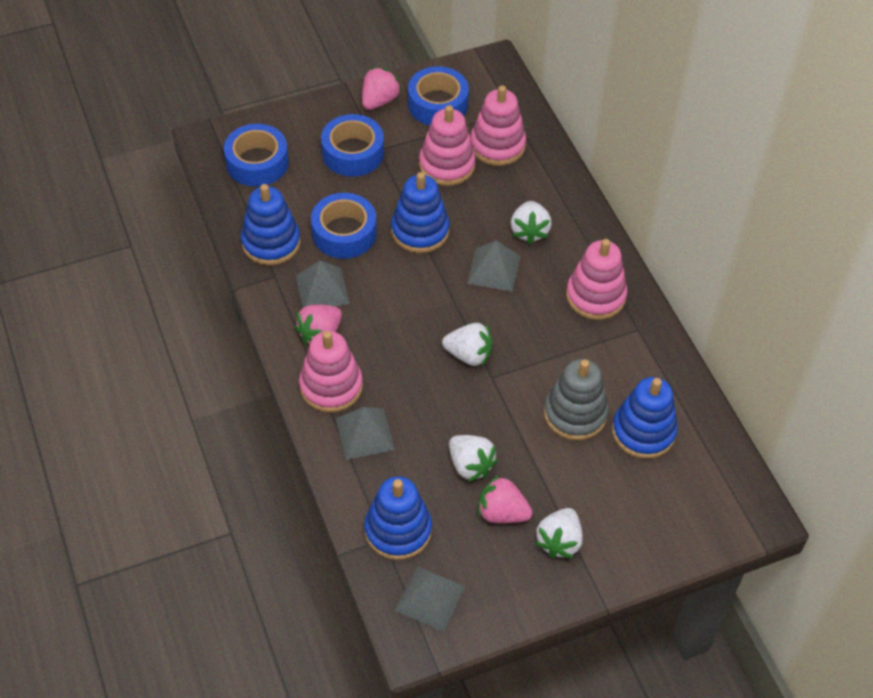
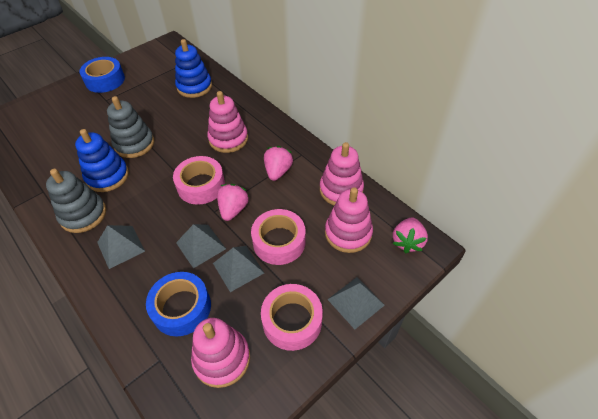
blue stacking toy: [241,184,301,265] [364,476,432,560] [391,172,450,253] [612,377,678,459] = 4 -> [75,129,129,192] [175,39,212,98] = 2
blue tape: [224,124,289,187] [311,193,377,259] [321,114,384,177] [408,66,469,126] = 4 -> [79,57,125,93] [146,272,211,337] = 2
grey stacking toy: [544,359,609,441] = 1 -> [46,169,106,233] [107,96,154,158] = 2
pink tape: none = 0 -> [173,156,225,205] [251,209,305,265] [261,284,323,351] = 3
white strawberry: [442,323,492,366] [449,435,498,482] [511,201,552,244] [535,508,583,558] = 4 -> none = 0

